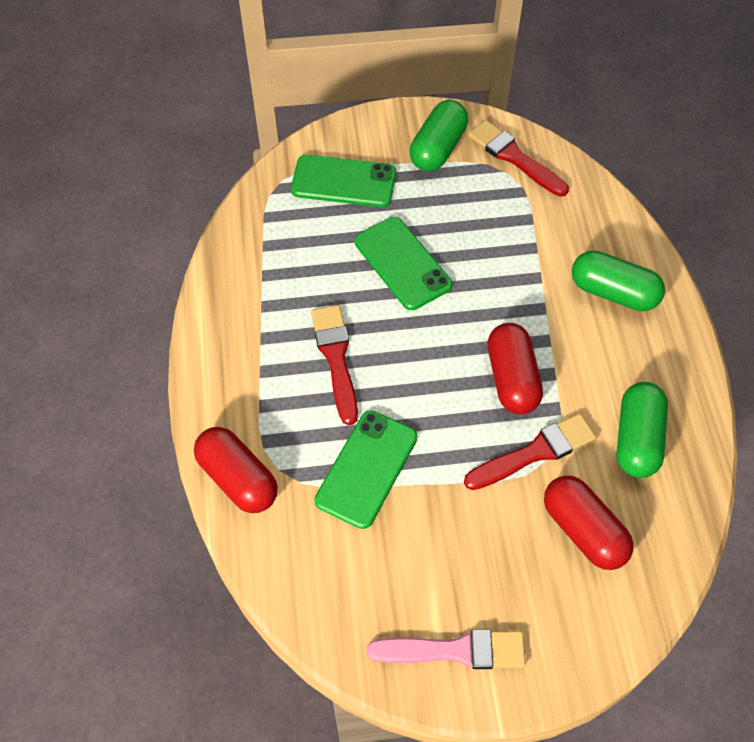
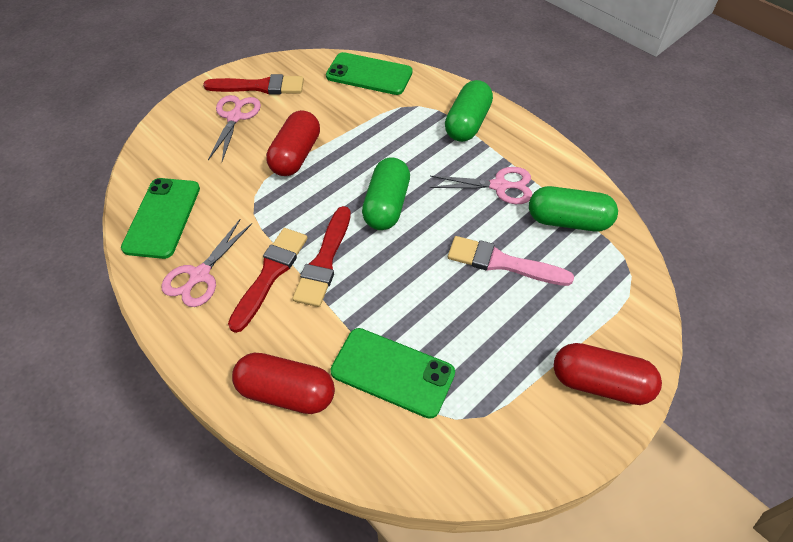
pink scissors: none = 0 -> [161,219,252,307] [208,95,261,161] [429,167,532,204] = 3

